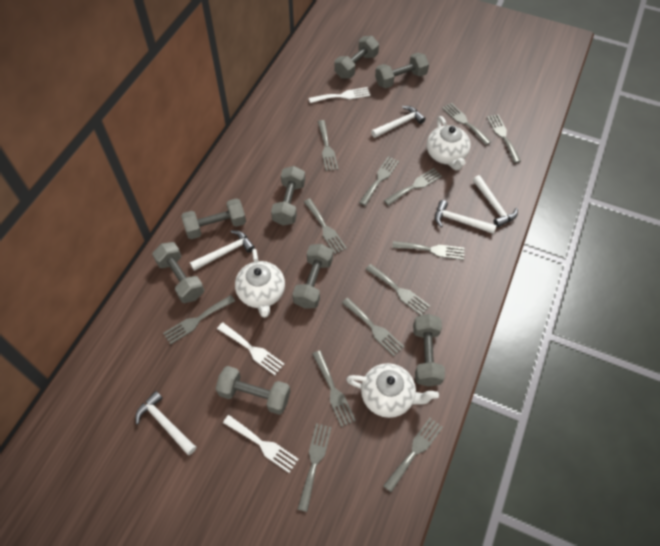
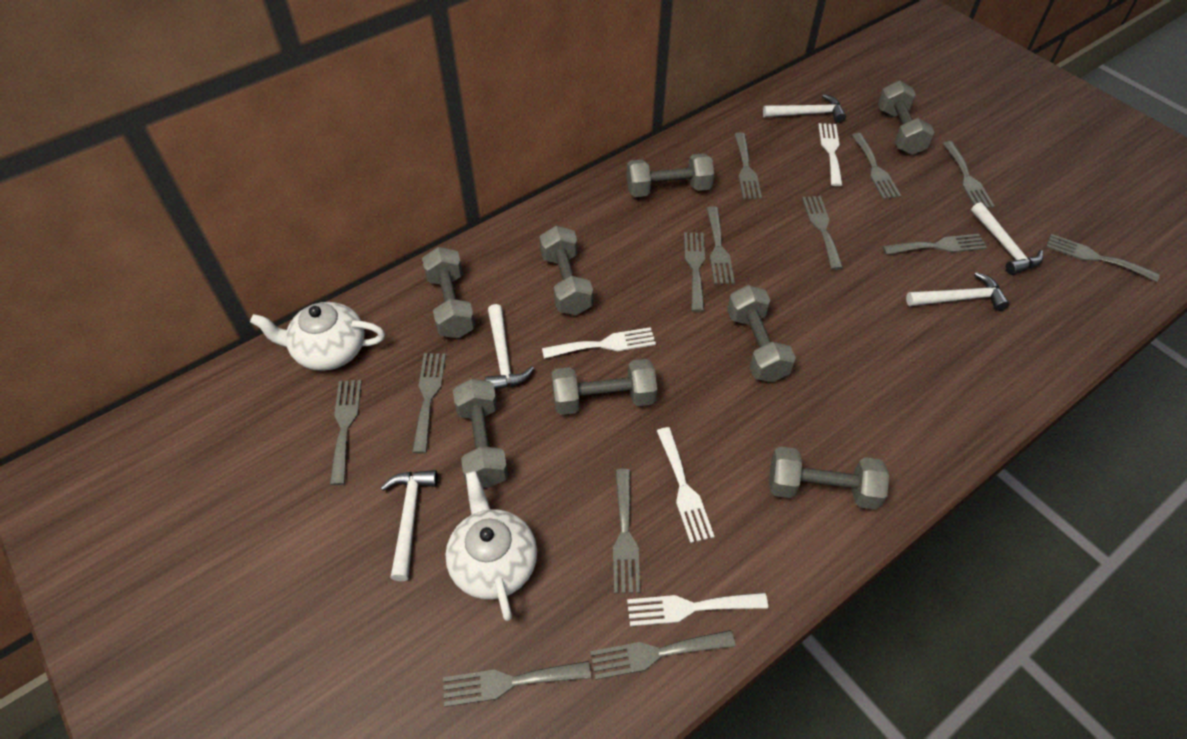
white fork: [217,322,284,375] [223,415,299,473] [309,87,370,103] = 3 -> [542,327,656,359] [627,593,768,626] [657,427,715,543] [818,123,842,186] = 4
white teapot: [235,249,285,318] [346,363,439,418] [427,116,471,171] = 3 -> [250,302,385,371] [446,471,537,621] = 2

